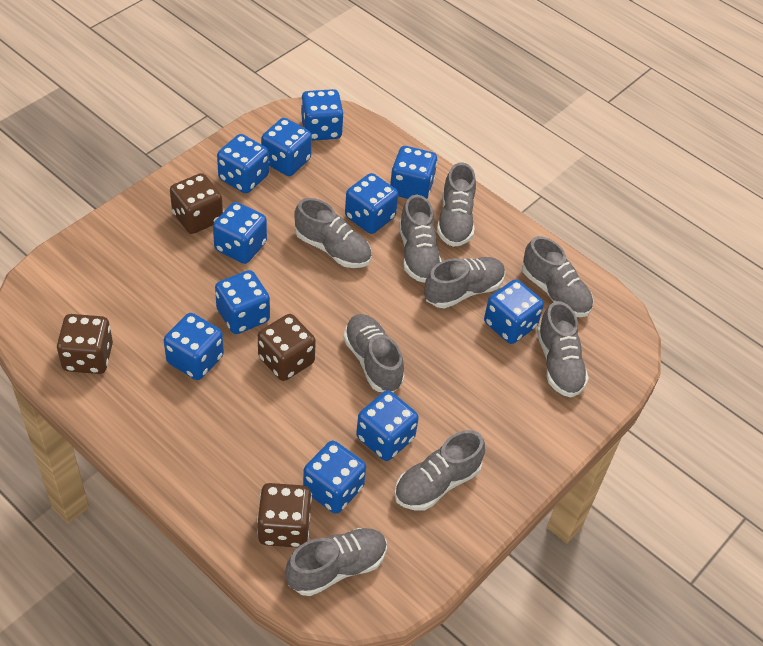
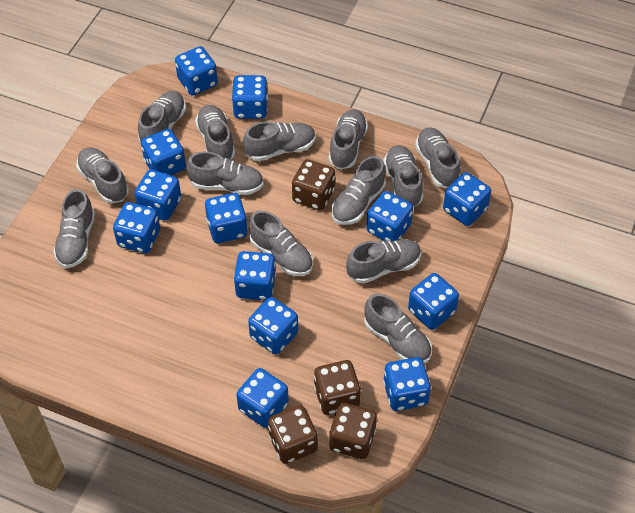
blue dice: [164,313,224,380] [213,202,267,264] [215,270,270,334] [217,134,269,193] [261,118,312,176] [301,89,343,141] [303,441,366,514] [345,173,398,234] [356,390,419,461] [390,146,437,199] [484,279,544,344] = 11 -> [113,202,160,253] [134,169,181,221] [141,129,186,175] [175,46,218,95] [205,193,248,243] [232,75,268,119] [234,251,276,300] [236,368,289,428] [248,297,298,354] [367,191,413,241] [383,357,431,411] [408,273,459,330] [443,172,491,226] = 13
grey shoe: [285,528,387,596] [294,198,372,268] [343,314,404,393] [394,430,485,510] [399,195,442,283] [424,257,505,308] [437,162,476,247] [522,236,593,317] [537,301,589,397] = 9 -> [53,189,95,268] [76,147,129,203] [138,91,186,143] [186,152,264,195] [195,105,235,159] [243,121,316,161] [249,210,313,276] [329,109,368,169] [331,156,386,225] [346,239,421,284] [364,294,432,363] [383,145,423,208] [415,128,460,188] = 13

